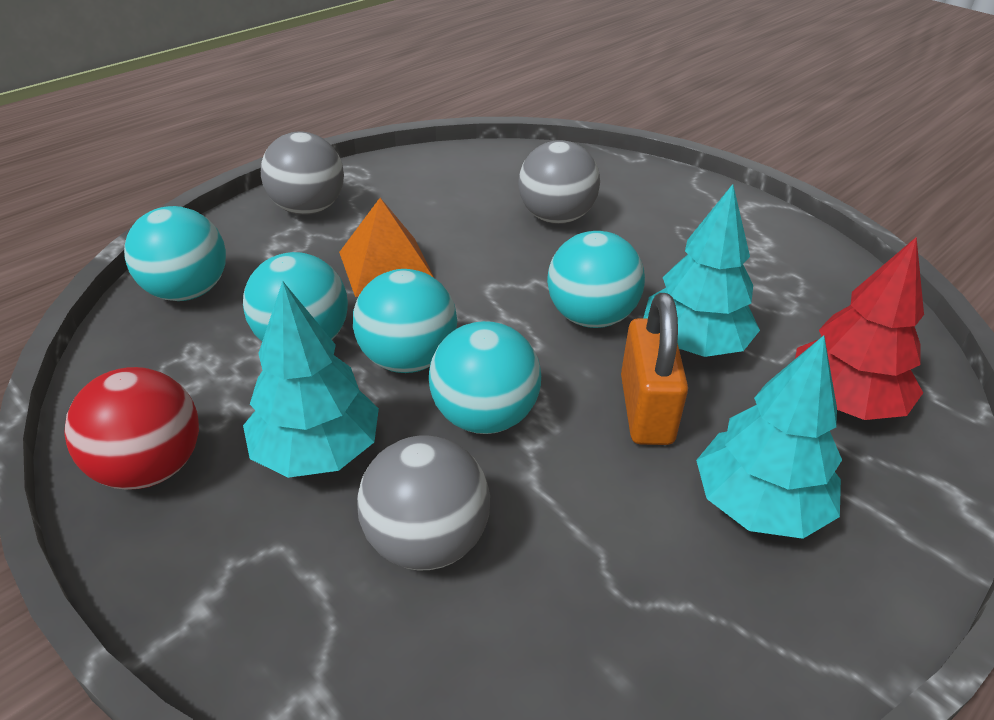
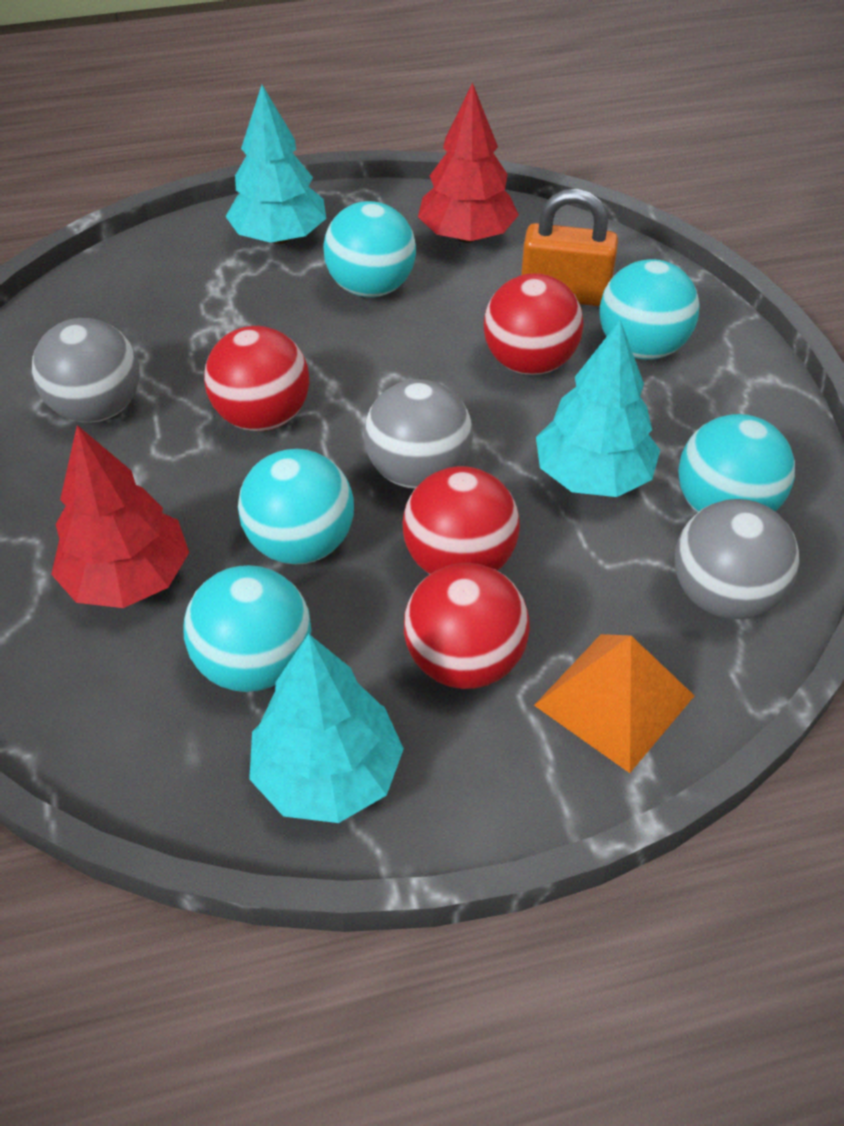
red ball: [64,367,199,490] = 1 -> [204,326,310,431] [402,466,520,574] [404,563,530,689] [484,273,584,375] = 4
red tree: [795,237,924,420] = 1 -> [51,425,189,608] [418,83,519,243] = 2

